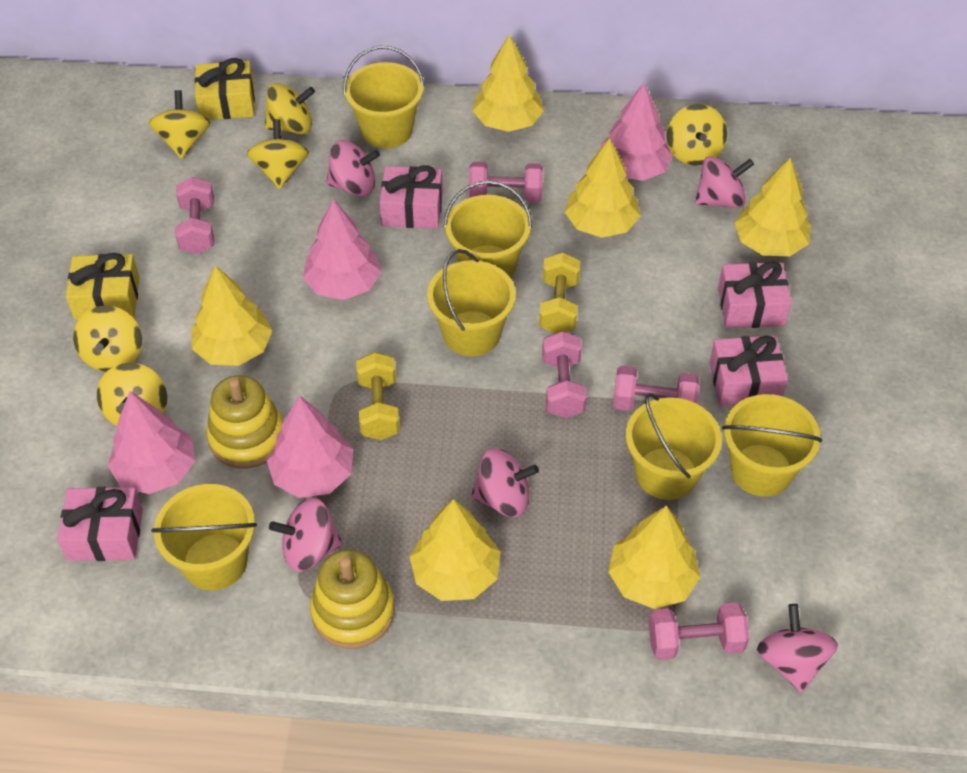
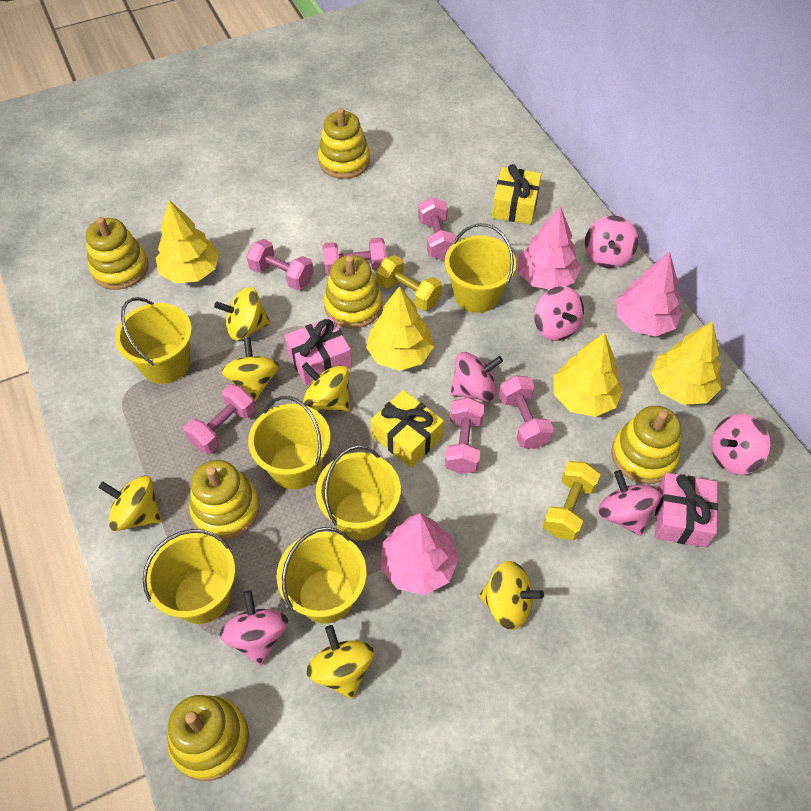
pink dumbbell: [175,177,214,254] [469,162,543,202] [542,331,587,418] [613,366,699,411] [649,602,749,660] = 5 -> [183,384,256,454] [246,239,314,290] [322,237,387,276] [418,197,456,260] [445,397,484,474] [499,375,554,449] = 6
pink gift: [57,487,143,561] [379,165,443,229] [710,335,788,406] [718,261,791,328] = 4 -> [284,317,352,386] [655,473,718,548] = 2
pink spinning top: [269,498,343,572] [326,140,380,197] [471,448,539,517] [695,156,754,208] [757,604,838,693] = 5 -> [220,590,288,666] [450,352,503,401] [534,286,584,341] [585,215,638,268] [598,470,660,536] [711,414,771,475] = 6
pink tree: [108,391,195,494] [267,395,353,498] [303,199,382,300] [600,83,673,181] = 4 -> [381,513,459,595] [518,206,581,290] [616,252,682,336] = 3
yellow stacking toy: [206,375,283,469] [310,549,395,649] = 2 -> [86,217,148,290] [167,695,249,781] [189,460,260,540] [318,108,370,179] [324,255,382,329] [611,406,681,484] = 6
yellow tree: [192,265,273,366] [410,499,501,601] [472,34,544,132] [565,138,641,238] [608,505,700,609] [734,158,811,256] = 6 -> [156,200,219,283] [366,286,434,371] [554,333,623,417] [651,321,721,405] = 4

